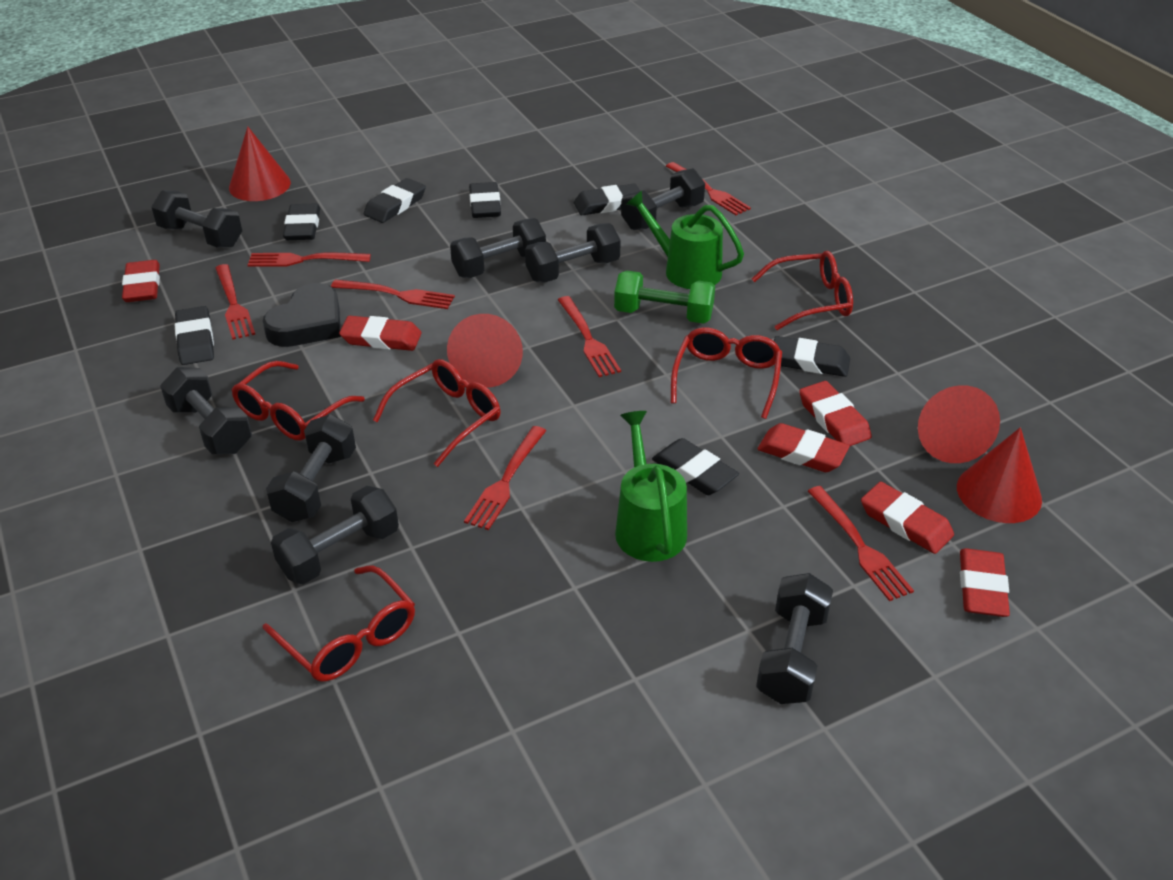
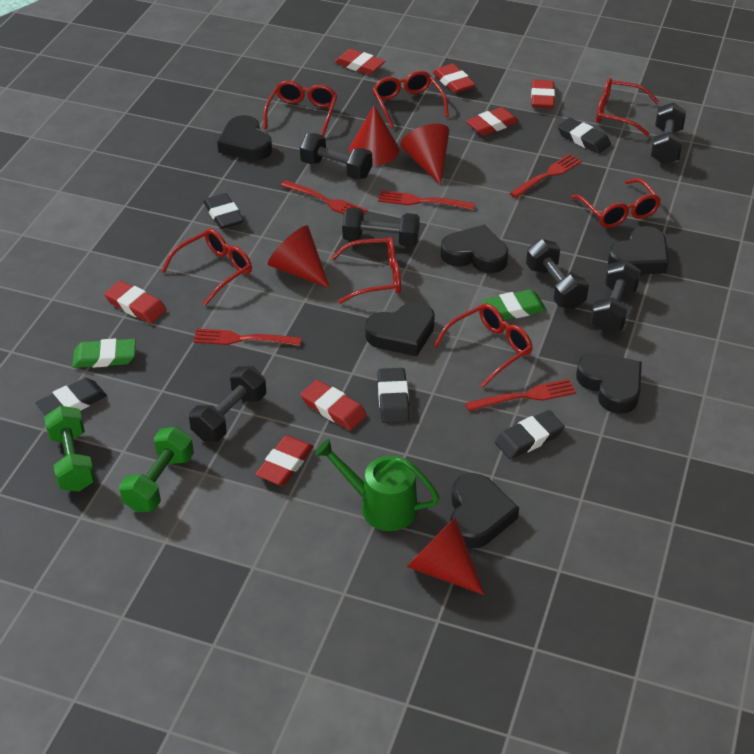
black dumbbell: [151,190,242,248] [160,367,252,454] [266,414,356,522] [271,486,399,584] [450,218,546,278] [525,223,621,283] [621,168,705,230] [756,573,833,704] = 8 -> [189,366,266,442] [300,133,372,180] [342,207,420,247] [526,239,589,309] [591,260,641,333] [651,102,686,164] = 6
black eraser: [175,306,214,365] [283,203,320,240] [364,178,426,223] [469,182,501,218] [574,184,640,215] [652,438,739,495] [774,336,850,377] = 7 -> [36,378,107,415] [203,193,244,229] [378,368,410,423] [495,410,565,459] [558,118,611,154] = 5
black heart: [263,283,341,347] = 1 -> [217,115,272,160] [365,302,435,356] [441,225,508,273] [450,473,519,549] [576,352,642,414] [608,226,669,275] = 6
green dumbbell: [614,270,715,324] = 1 -> [44,406,95,492] [119,427,194,512] = 2
green eraser: none = 0 -> [72,338,136,368] [483,290,547,320] = 2
green watering can: [615,411,687,562] [626,190,744,289] = 2 -> [315,439,440,531] = 1
red eraser: [122,260,160,302] [339,316,422,351] [758,423,850,472] [799,381,872,446] [861,482,954,554] [960,548,1010,617] = 6 -> [104,281,167,323] [255,435,314,486] [300,380,367,431] [335,49,385,75] [433,64,475,93] [466,107,519,136] [531,80,555,108] = 7
red fork: [215,264,256,340] [248,253,371,267] [331,279,455,309] [464,426,546,530] [558,296,621,377] [666,162,751,215] [808,486,914,601] = 7 -> [193,329,302,346] [281,180,368,215] [378,190,475,210] [465,379,576,411] [509,154,582,198] = 5
red glasses: [231,361,365,441] [263,565,415,682] [373,359,501,467] [671,327,782,419] [752,251,853,330] = 5 -> [161,229,252,306] [264,81,337,136] [331,237,401,304] [373,71,449,129] [434,303,533,388] [571,178,661,228] [596,78,659,136] = 7

